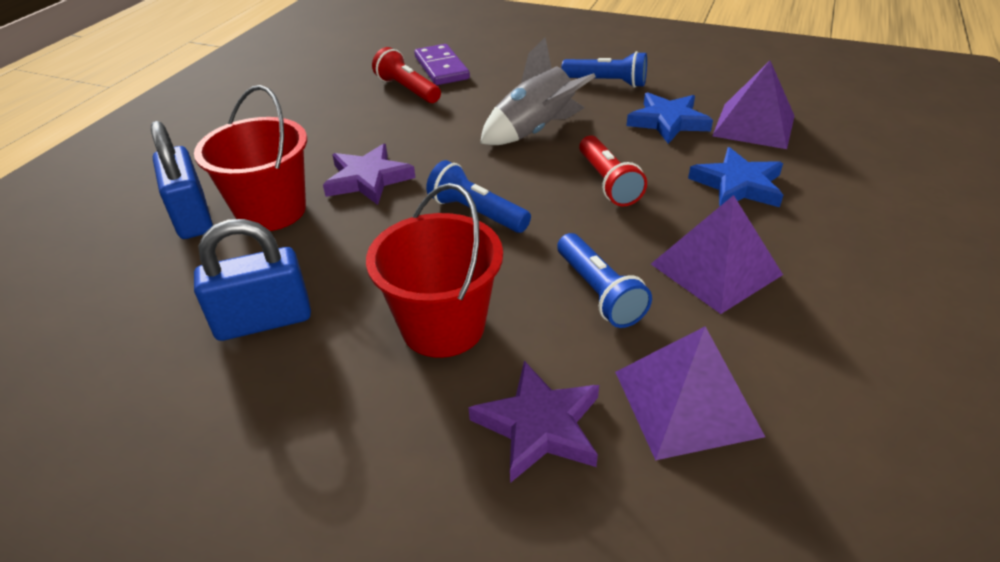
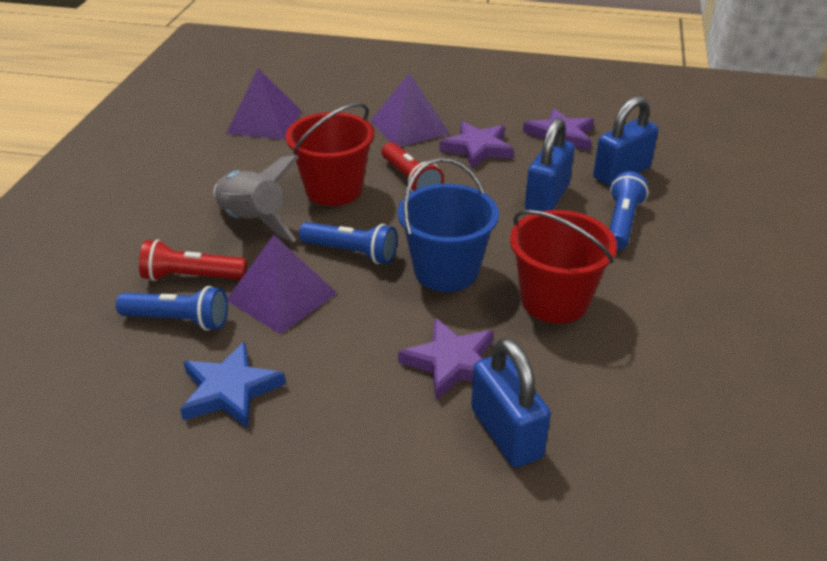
blue bucket: none = 0 -> [398,158,499,292] = 1
blue padlock: [151,121,213,239] [194,219,311,341] = 2 -> [471,338,551,467] [525,118,575,211] [593,96,658,186] = 3
blue star: [626,92,713,144] [688,147,783,207] = 2 -> [180,342,286,428] = 1
purple domino: [414,44,470,85] = 1 -> none = 0
purple star: [323,144,416,205] [468,361,599,483] = 2 -> [398,318,494,400] [440,121,514,169] [523,108,594,151] = 3

